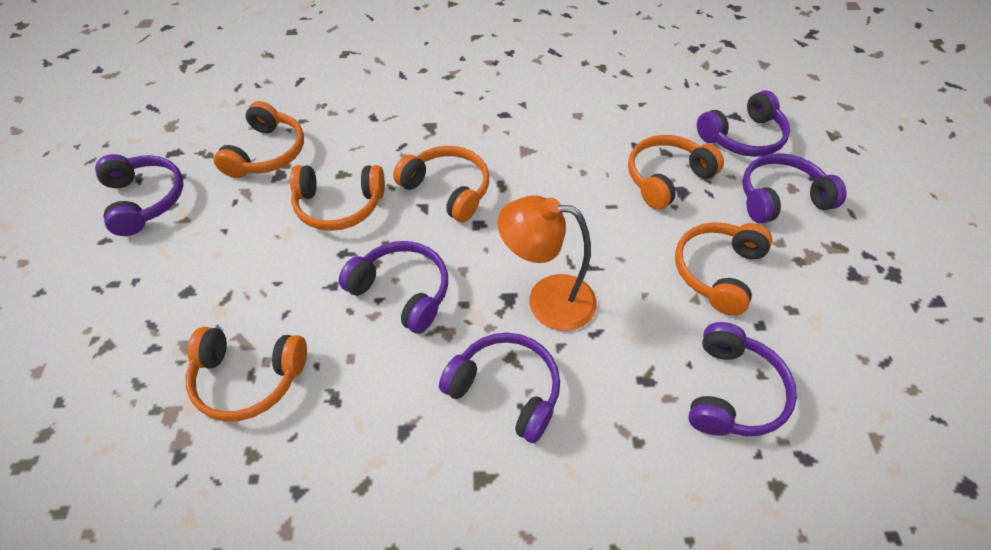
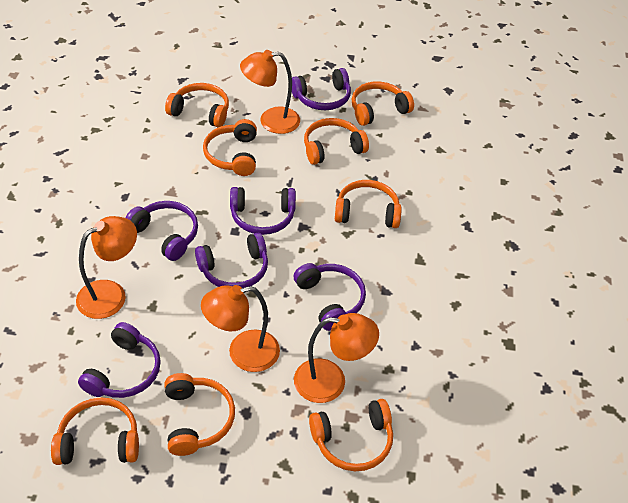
orange headphones: [186,327,307,421] [214,101,304,178] [290,165,385,231] [393,146,489,222] [628,135,724,209] [675,222,772,315] = 6 -> [51,397,139,465] [164,373,235,456] [165,83,229,127] [203,119,257,176] [304,118,369,165] [309,399,393,471] [335,180,402,228] [352,81,414,126] = 8
orange lamp: [498,195,597,331] = 1 -> [76,216,137,319] [201,285,280,372] [240,50,300,134] [294,313,379,403] = 4

